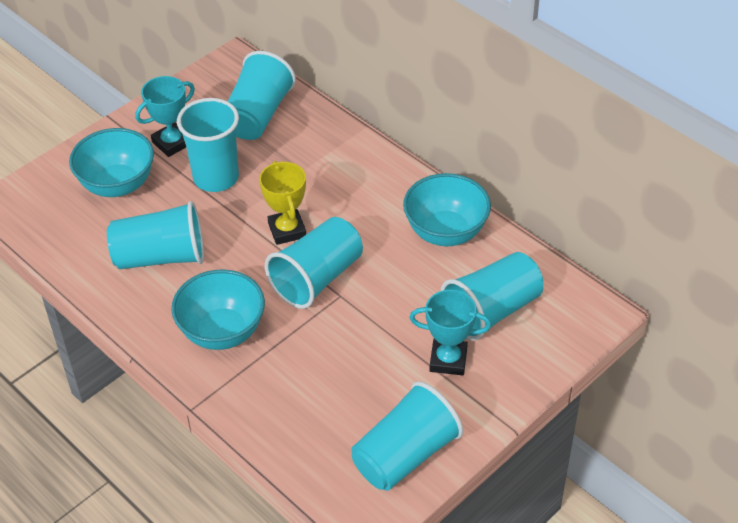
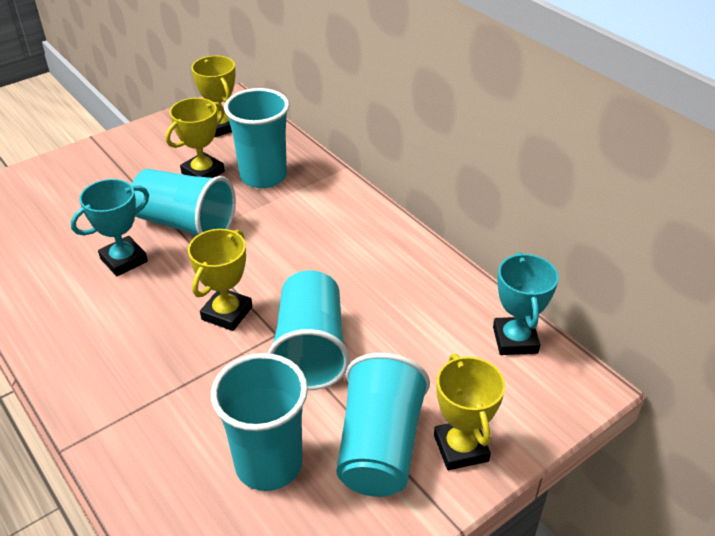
turquoise bowl: [69,128,154,197] [171,269,265,350] [403,173,491,246] = 3 -> none = 0
turquoise cup: [107,201,204,269] [177,98,239,192] [227,51,296,140] [265,217,363,309] [351,381,463,491] [441,252,543,341] = 6 -> [131,169,236,236] [211,353,308,491] [224,88,289,188] [268,270,350,390] [336,353,430,497] = 5
yellow trophy: [259,161,306,245] = 1 -> [166,98,225,178] [188,229,252,331] [191,56,236,137] [434,354,505,470] = 4

